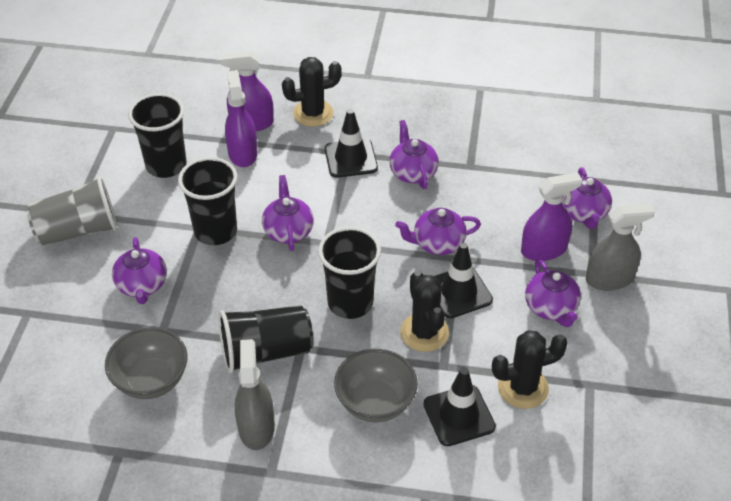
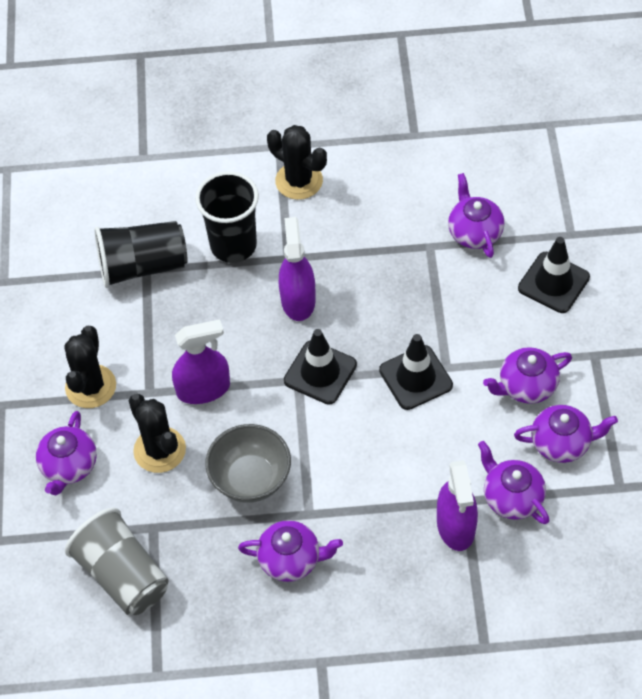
black cup: [128,93,187,178] [178,157,237,245] [219,305,313,373] [318,227,381,319] = 4 -> [95,221,188,288] [195,171,259,263] = 2
grey bowl: [105,327,188,399] [334,349,418,422] = 2 -> [205,424,291,503] = 1
grey spray bottle: [235,339,275,450] [586,204,654,291] = 2 -> none = 0

